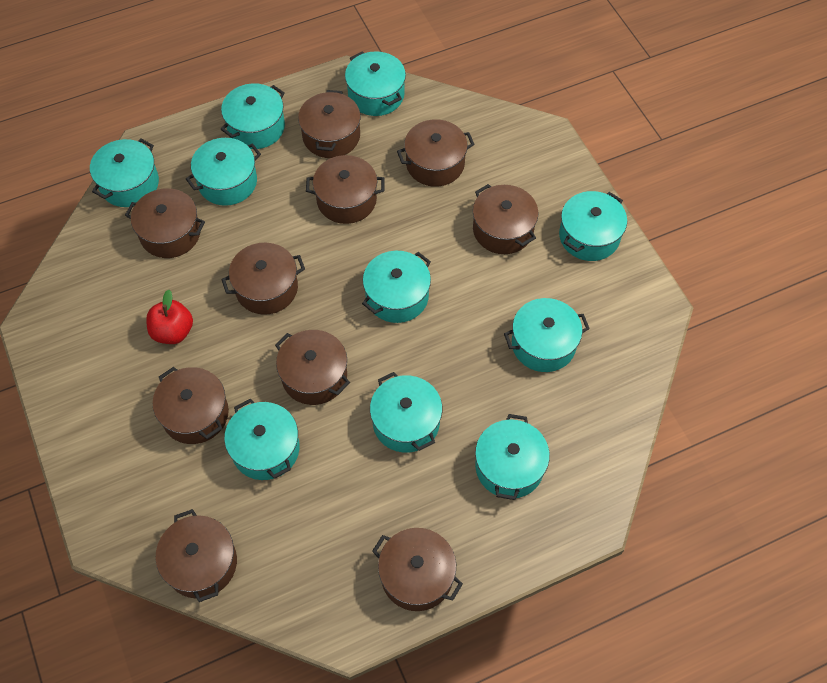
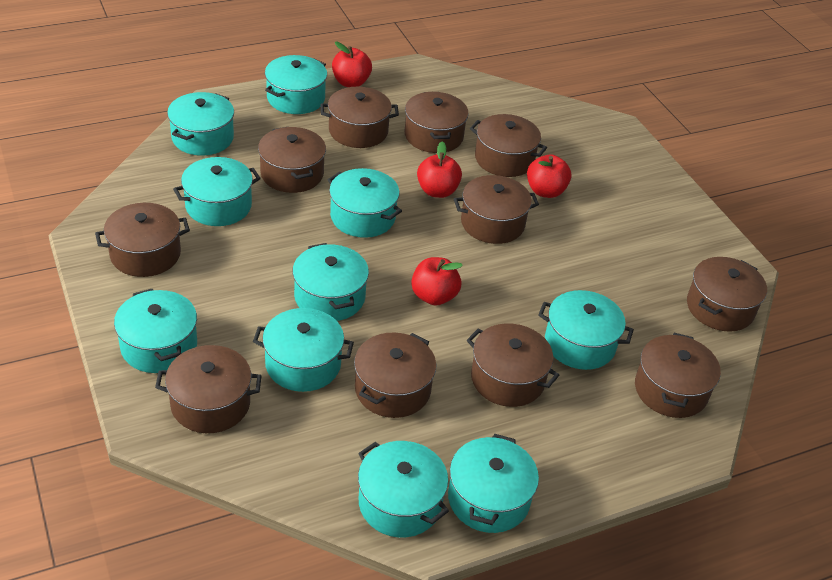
brown pot: [125,188,205,258] [153,367,229,444] [155,509,237,602] [221,243,305,315] [275,330,350,405] [298,90,361,158] [306,155,385,224] [372,528,463,611] [397,119,475,187] [473,184,538,254] = 10 -> [95,203,190,277] [155,345,262,433] [258,127,326,193] [321,87,399,148] [354,332,436,418] [405,92,469,153] [454,175,539,244] [467,323,559,407] [470,114,547,177] [635,333,721,418] [687,257,767,332] = 11
red apple: [146,290,193,344] = 1 -> [332,42,372,87] [411,257,463,306] [417,141,462,198] [527,155,571,198] = 4

